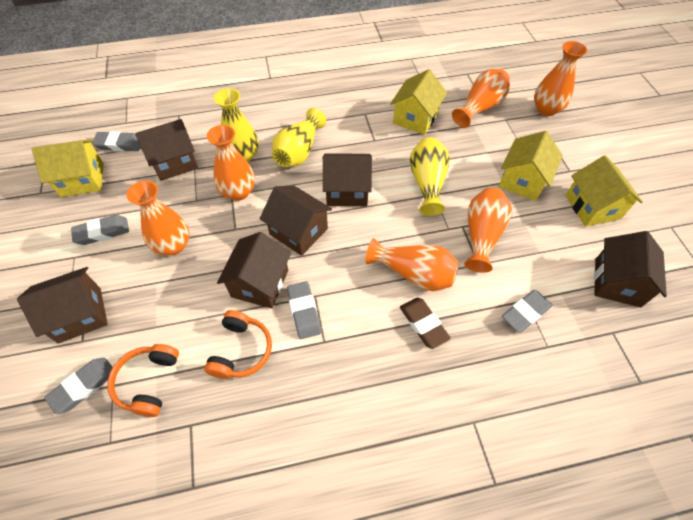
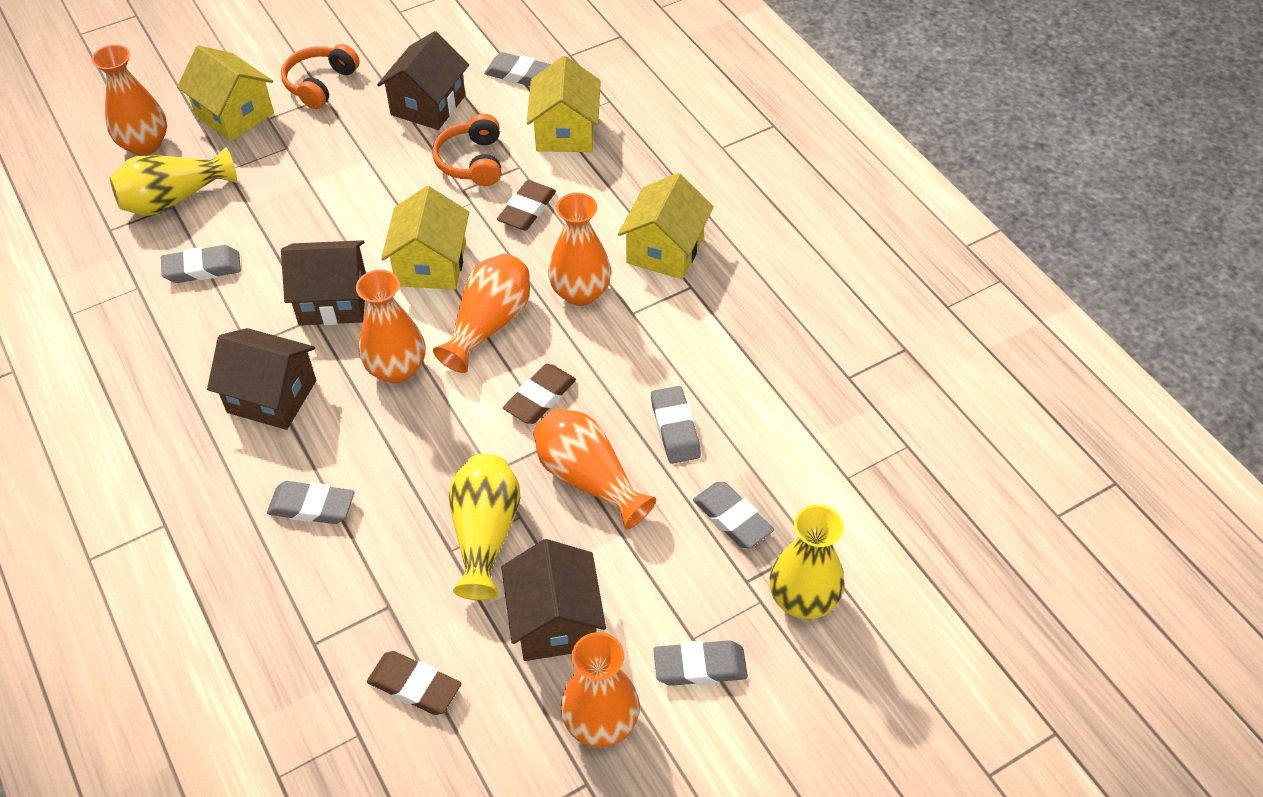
brown eraser: [400,298,451,349] = 1 -> [367,651,461,715] [497,180,556,231] [503,364,576,424] = 3
brown house: [17,267,108,344] [135,119,198,181] [217,232,291,308] [260,186,332,256] [323,153,372,206] [594,231,667,307] = 6 -> [207,328,316,430] [281,240,366,325] [377,31,469,130] [501,539,606,661] = 4
grey eraser: [44,358,113,414] [71,215,129,245] [92,131,141,152] [287,281,321,339] [502,290,552,333] = 5 -> [161,245,241,283] [267,481,354,524] [484,52,551,86] [651,386,701,464] [653,640,748,686] [693,482,774,548] = 6

